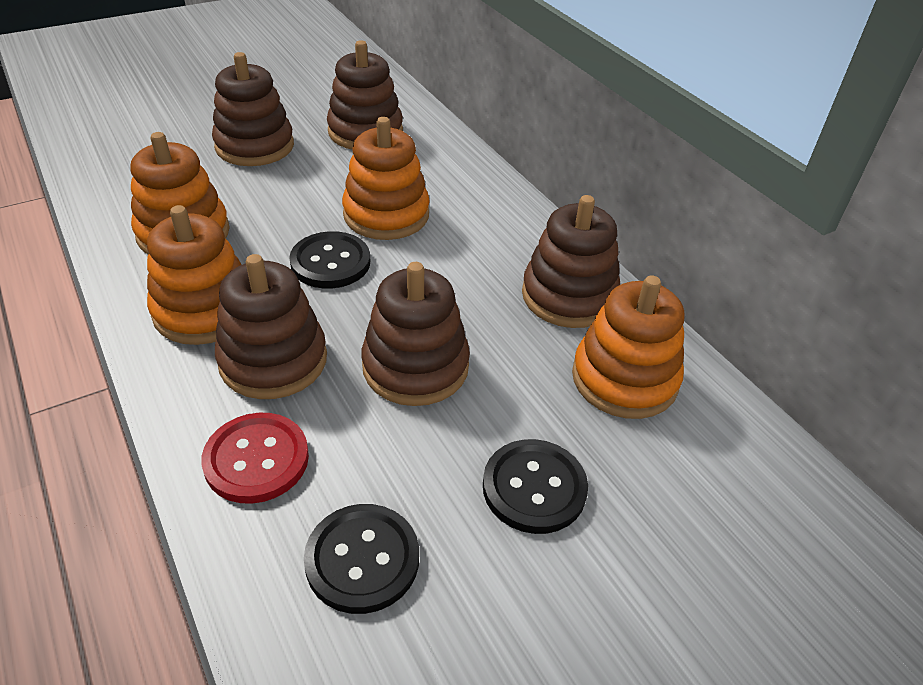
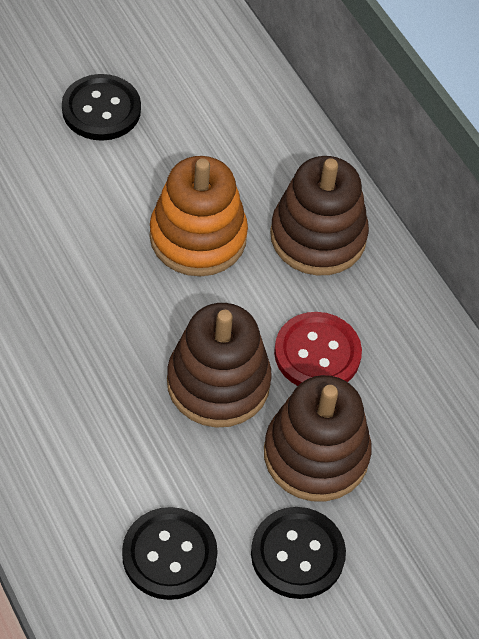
brown stacking toy: [212,52,294,166] [215,254,327,399] [327,40,403,150] [361,262,470,406] [522,195,620,328] = 5 -> [167,303,272,428] [264,375,372,501] [270,156,369,275] = 3
orange stacking toy: [130,132,230,255] [147,205,241,345] [342,117,430,240] [572,275,684,419] = 4 -> [150,156,248,276] = 1

